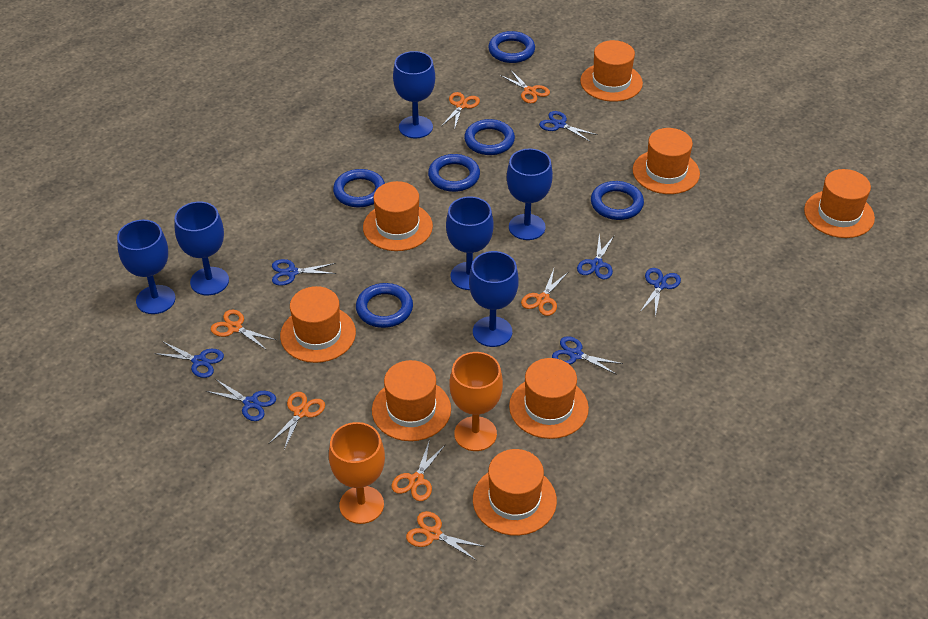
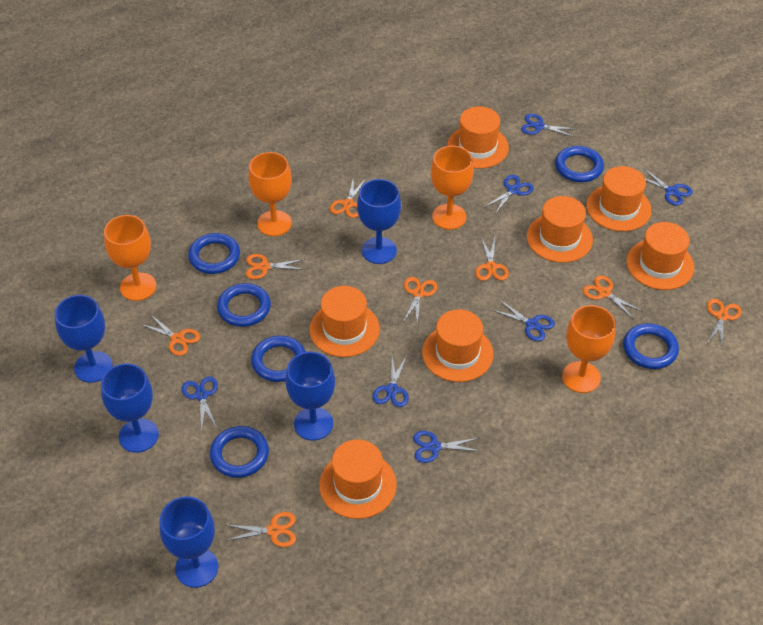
blue goblet: [117,220,175,314] [174,202,229,295] [393,51,435,138] [446,196,494,290] [469,251,519,347] [507,148,553,240] = 6 -> [55,295,113,383] [101,363,159,453] [159,497,218,588] [285,352,335,441] [357,179,401,264] = 5
orange goblet: [329,422,385,524] [450,352,503,451] = 2 -> [104,215,156,301] [248,152,292,236] [431,146,474,230] [562,305,615,393] = 4
orange hat: [280,286,356,363] [363,181,433,251] [372,360,451,441] [473,449,557,536] [509,358,589,439] [580,40,643,102] [633,128,700,194] [804,169,875,238] = 8 -> [310,286,380,357] [319,439,397,519] [422,309,493,382] [447,106,509,169] [527,196,593,263] [587,166,652,231] [626,222,694,290] = 7
orange scissors: [211,310,276,350] [269,392,325,450] [391,439,446,501] [406,511,485,561] [442,92,480,130] [500,69,550,103] [521,269,568,316] = 7 -> [140,314,200,356] [225,512,296,547] [246,254,306,279] [330,176,367,218] [403,277,438,326] [475,237,509,281] [583,275,643,319] [707,299,742,348] = 8

